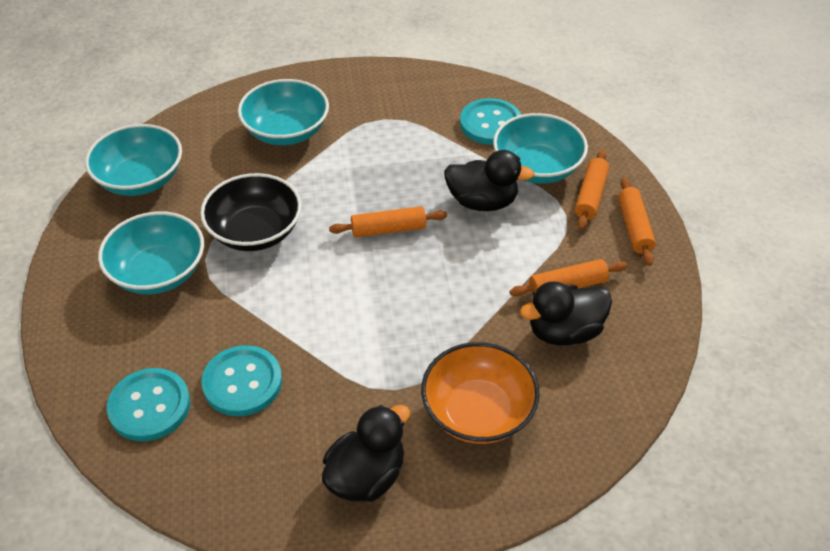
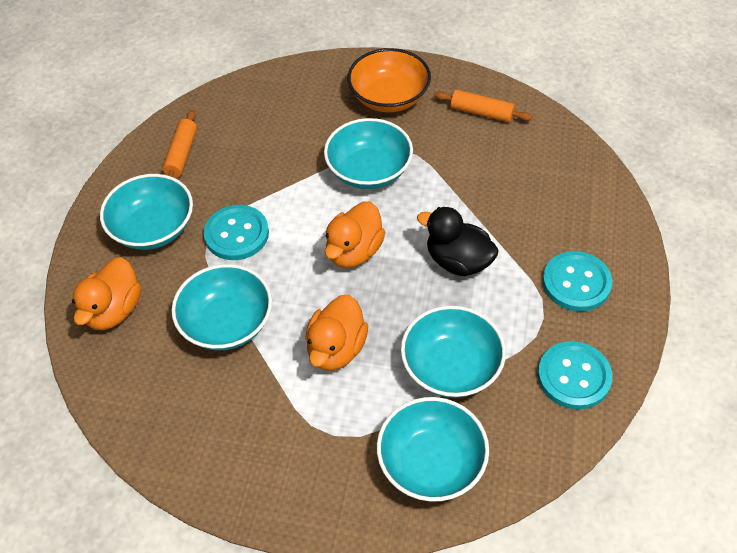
black bowl: [200,173,302,251] = 1 -> none = 0
black duck: [322,405,410,502] [444,150,535,211] [520,281,612,346] = 3 -> [417,207,499,276] = 1
orange duck: none = 0 -> [72,257,141,330] [305,295,368,371] [325,201,385,268] = 3
orange rolling pin: [329,206,447,238] [509,259,627,297] [575,150,609,230] [618,177,656,266] = 4 -> [163,110,197,178] [434,90,532,122] = 2
turquoise bowl: [85,124,182,196] [98,211,204,294] [238,79,329,145] [493,113,588,184] = 4 -> [100,174,193,250] [171,264,272,350] [324,118,413,189] [377,397,489,502] [401,305,506,398] = 5

